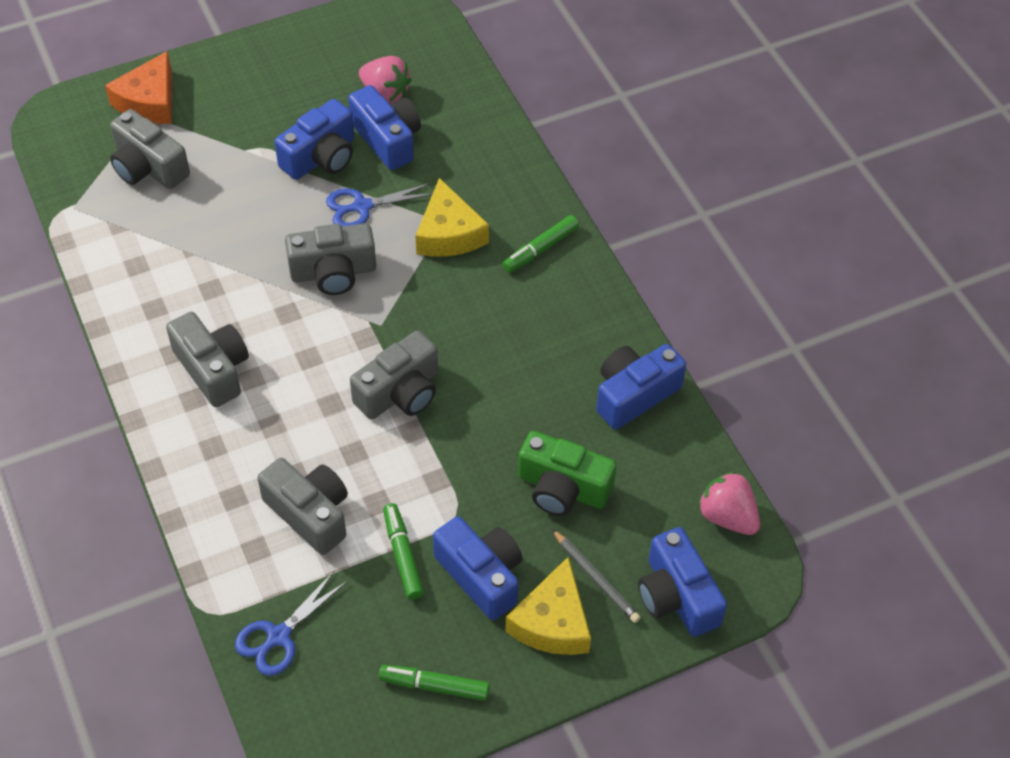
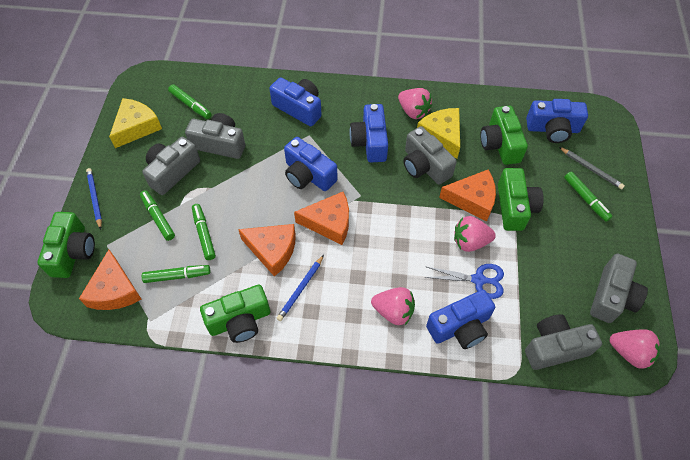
blue pencil: none = 0 -> [86,168,102,230] [277,255,324,321] = 2
blue scissors: [235,571,347,676] [326,183,432,226] = 2 -> [424,264,504,299] = 1
green camera: [518,431,617,516] = 1 -> [37,212,95,278] [200,285,270,343] [480,106,528,165] [498,168,544,231] = 4
green marker: [379,665,490,701] [383,503,424,600] [503,215,579,273] = 3 -> [140,190,175,241] [142,265,210,283] [168,84,212,119] [192,204,216,260] [564,171,613,222] = 5
orange cheese: [105,51,172,124] = 1 -> [79,250,141,310] [238,224,296,277] [294,192,349,245] [439,170,496,221] = 4
pink strawberry: [359,56,412,103] [698,471,760,535] = 2 -> [371,287,415,325] [398,88,432,119] [454,216,496,252] [610,329,660,369] = 4

